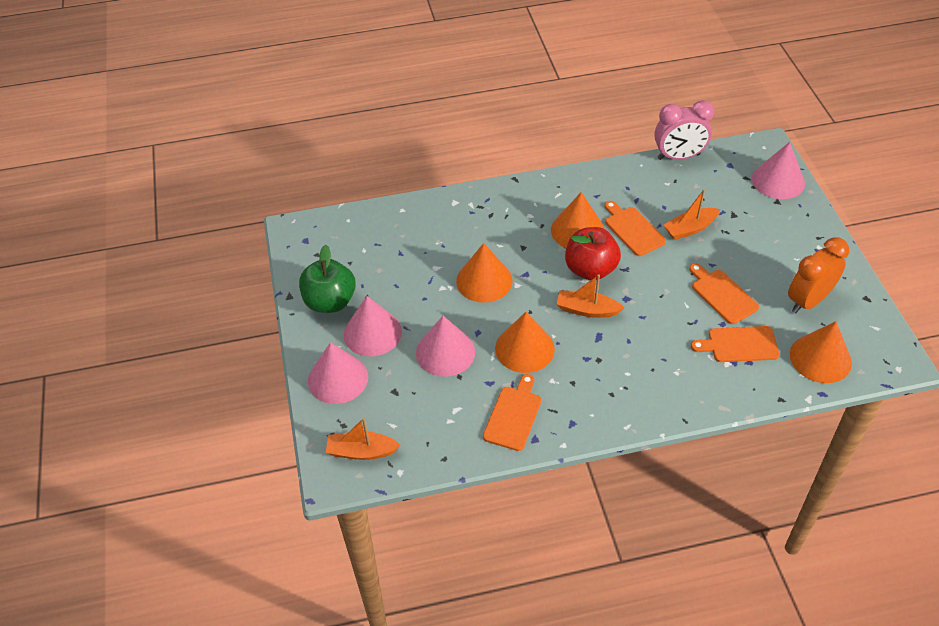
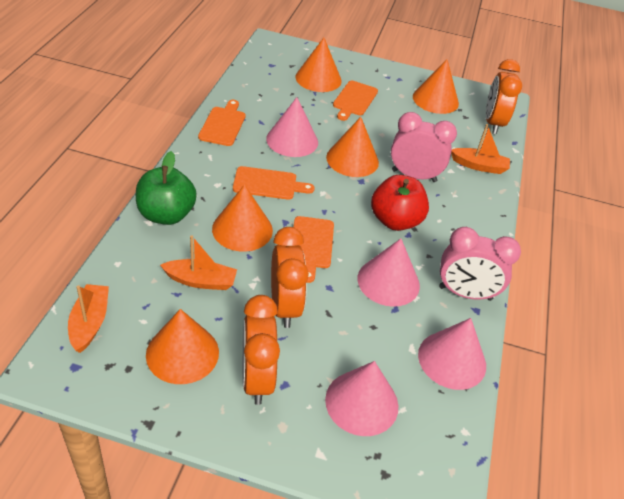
orange clock: [788,237,849,314] = 1 -> [242,295,280,405] [271,227,309,328] [486,59,522,134] = 3
orange cone: [456,243,513,303] [495,312,555,373] [551,192,605,248] [790,321,852,383] = 4 -> [146,309,219,384] [212,184,273,252] [296,38,342,92] [326,117,379,177] [413,60,459,114] = 5
pink clock: [654,100,714,160] = 1 -> [391,112,457,182] [439,227,521,301] = 2

